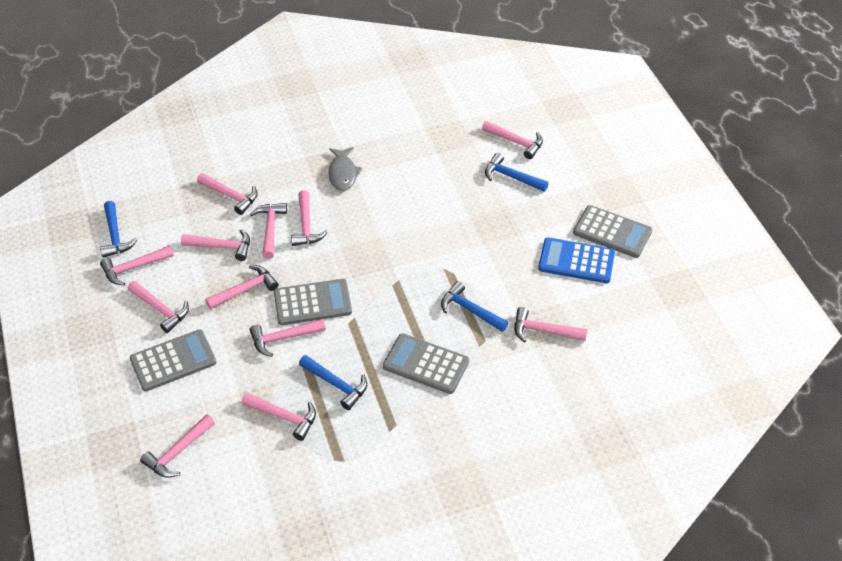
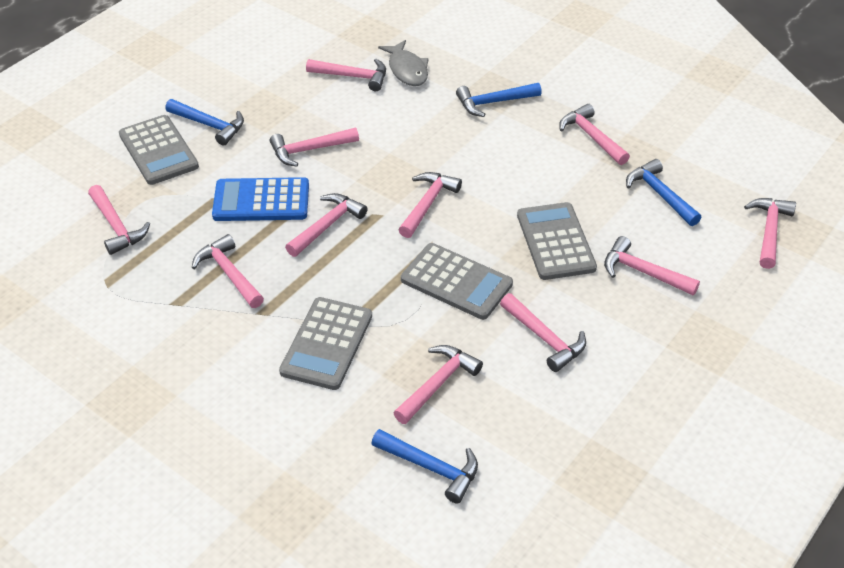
pink hammer: [100,245,174,285] [128,281,189,333] [140,414,215,478] [181,229,250,261] [197,173,258,215] [205,265,279,309] [242,392,316,441] [249,319,326,357] [250,203,287,259] [291,190,328,246] [482,121,543,159] [514,307,588,343] = 12 -> [88,185,150,255] [192,234,264,308] [270,128,359,167] [285,193,368,257] [306,59,386,91] [394,345,483,424] [399,172,462,238] [500,293,586,372] [559,104,630,165] [604,236,700,295] [744,198,796,269] = 11

